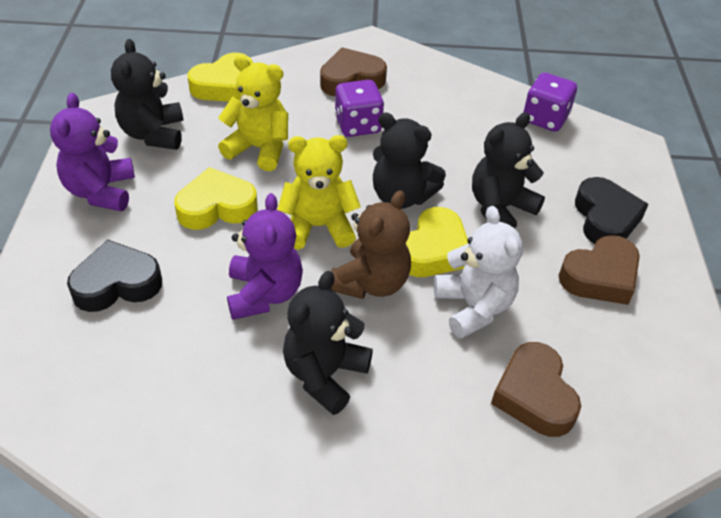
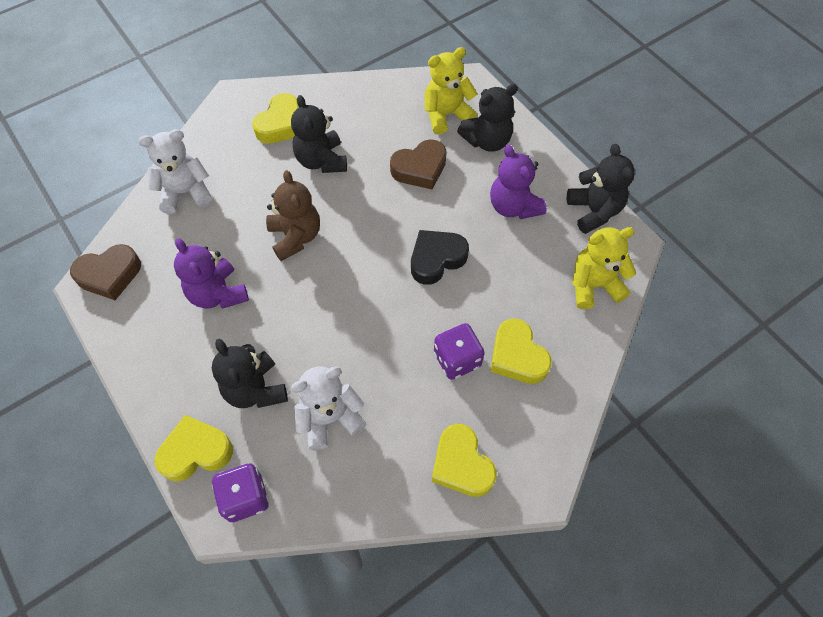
black heart: [67,240,162,312] [575,177,649,244] = 2 -> [411,230,469,285] = 1
brown heart: [320,47,387,96] [491,342,581,437] [558,235,640,305] = 3 -> [70,244,141,300] [390,139,447,189] = 2
white teddy bear: [434,206,523,339] = 1 -> [139,129,212,214] [291,366,367,450] = 2
yellow heart: [174,167,257,230] [187,53,253,102] [406,207,468,277] = 3 -> [155,415,233,482] [252,93,299,144] [432,424,497,497] [490,319,552,384] = 4

